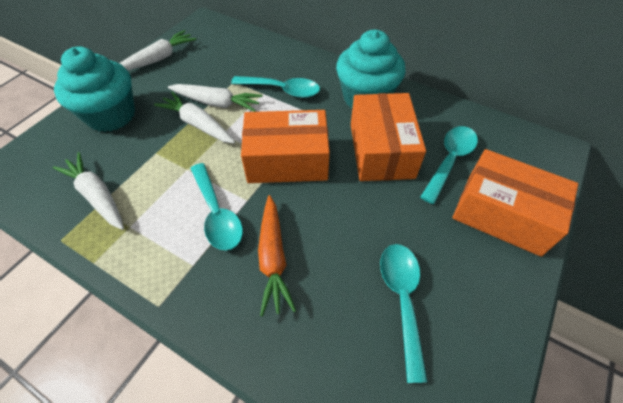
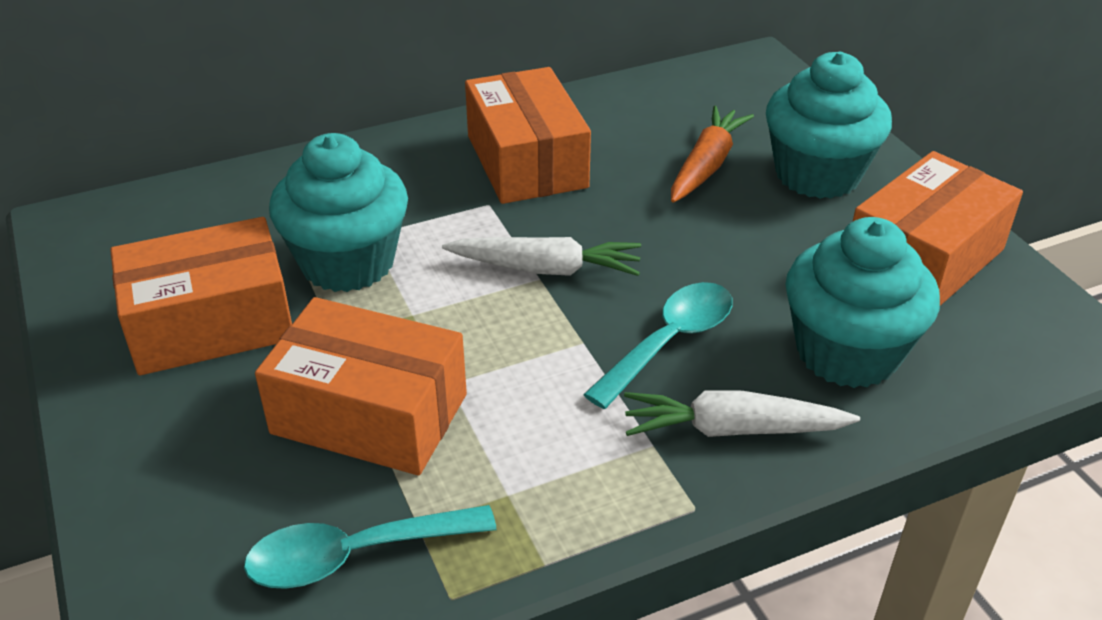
orange box: [241,110,330,183] [351,93,426,181] [453,149,578,257] = 3 -> [110,217,292,375] [255,297,467,475] [465,67,591,204] [853,151,1023,306] = 4
turquoise cupcake: [54,46,135,132] [336,30,406,108] = 2 -> [269,133,408,292] [766,52,892,199] [786,217,940,388] = 3
turquoise spoon: [190,163,243,251] [231,76,320,98] [380,244,428,383] [420,126,478,204] = 4 -> [244,505,496,589] [583,282,733,409] = 2
white carrot: [53,152,124,230] [119,30,196,71] [154,92,235,143] [168,84,262,112] = 4 -> [442,237,641,276] [624,391,860,437] = 2

